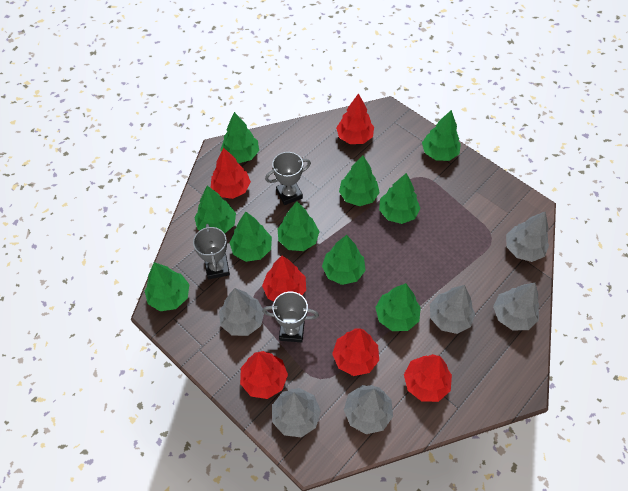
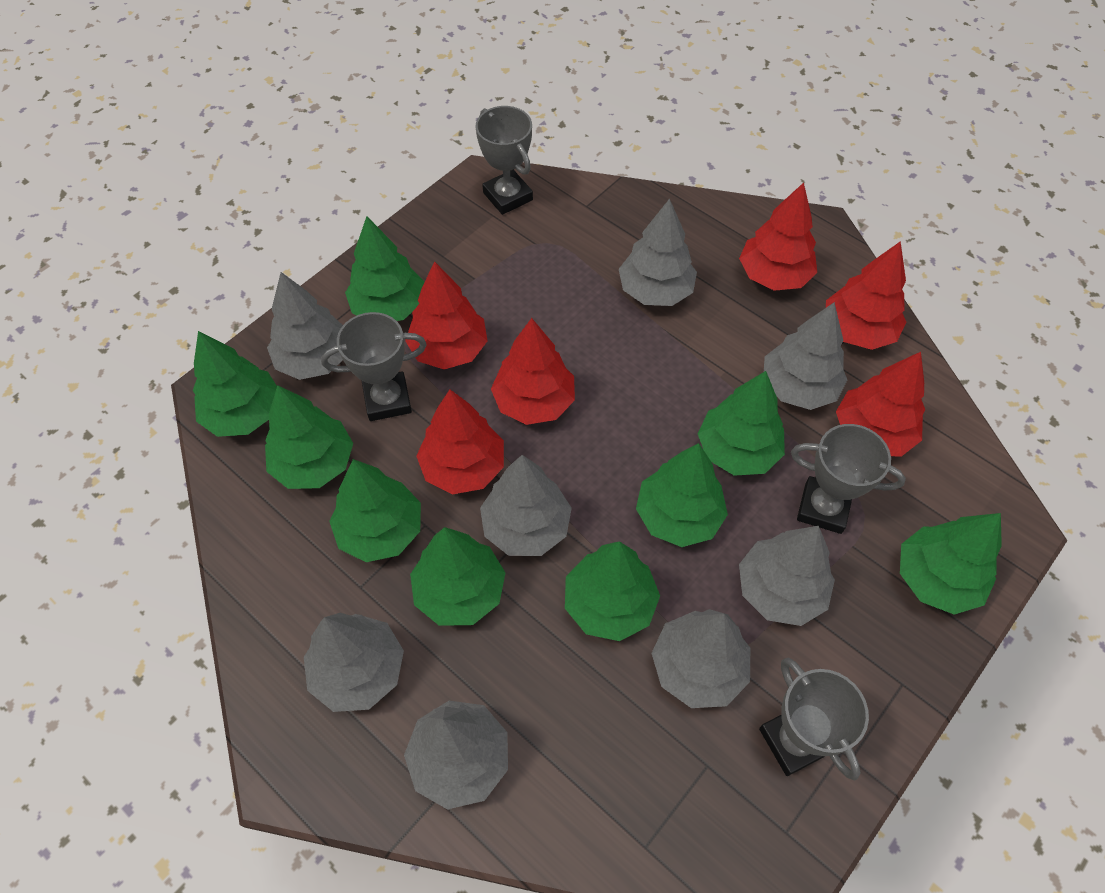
green tree: [145,262,189,311] [194,186,236,234] [220,112,259,163] [229,211,272,262] [277,201,320,251] [322,235,366,285] [339,155,380,206] [375,283,421,331] [379,173,420,224] [422,110,461,161] = 10 -> [193,331,277,437] [265,385,353,489] [329,459,421,562] [345,216,424,321] [410,527,505,626] [565,541,660,641] [636,443,728,547] [698,371,785,476] [900,513,1002,615] = 9
grey tree: [219,288,264,336] [272,388,321,437] [344,385,393,434] [430,285,475,334] [493,283,539,330] [506,212,549,262] = 6 -> [267,272,343,380] [304,613,404,712] [404,701,508,809] [480,455,572,556] [619,198,697,306] [652,609,750,708] [739,526,835,626] [764,302,847,410] = 8
grey trophy: [193,224,230,279] [262,292,319,343] [265,152,311,205] = 3 -> [321,312,427,421] [476,106,533,215] [759,658,869,780] [791,424,906,534] = 4

